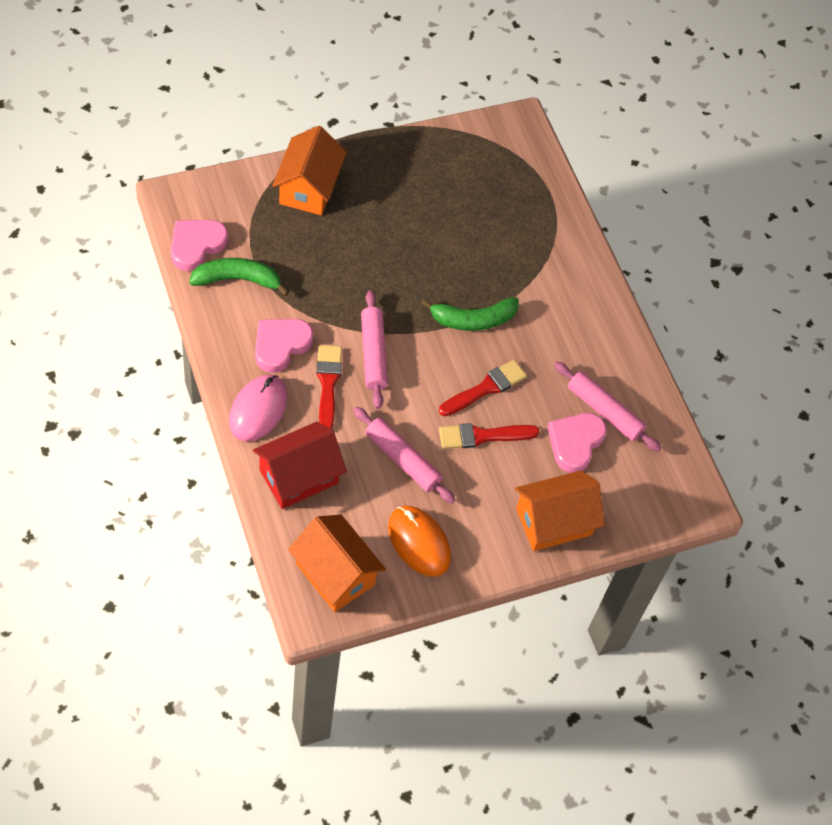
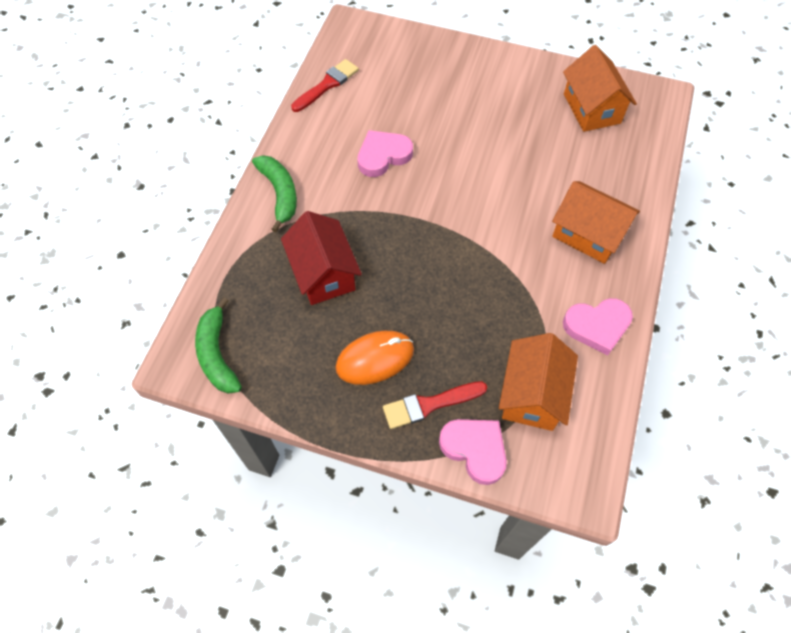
pink mouse: [229,375,288,441] = 1 -> none = 0
pink rolling pin: [353,407,455,504] [361,290,388,409] [554,362,661,452] = 3 -> none = 0
red brush: [316,345,342,429] [439,360,527,416] [439,423,539,449] = 3 -> [291,59,359,112] [383,381,487,429] = 2

